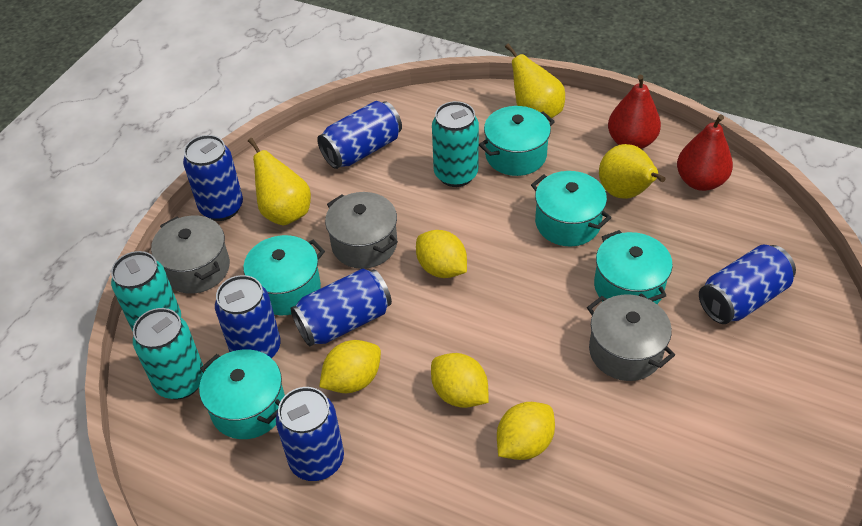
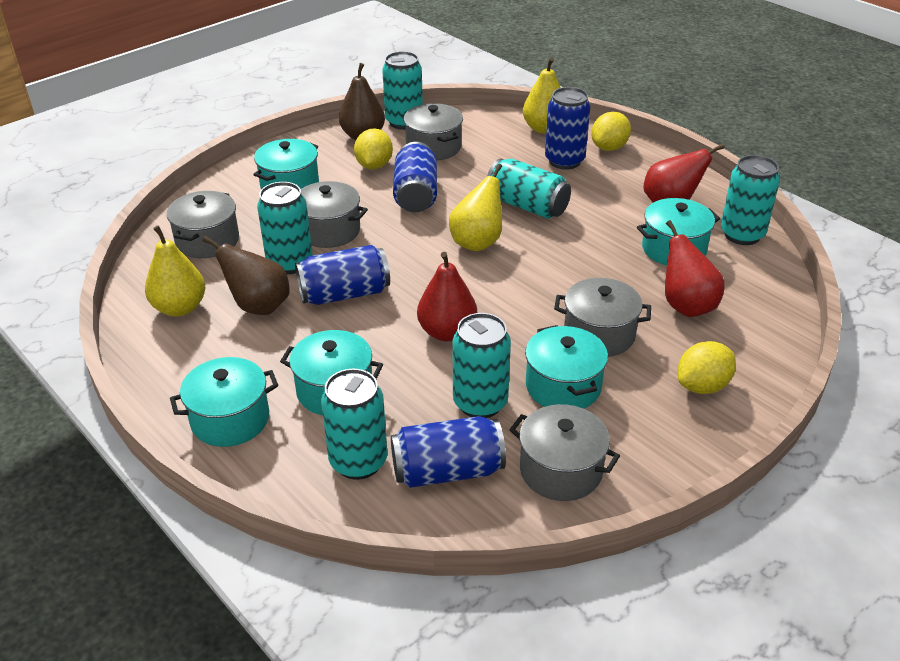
blue can: [183,135,243,221] [215,275,281,358] [276,387,344,481] [291,269,392,347] [317,101,402,169] [699,245,796,324] = 6 -> [295,245,390,305] [391,416,506,488] [393,142,437,212] [545,87,590,170] = 4
brown pear: none = 0 -> [202,236,290,315] [339,63,385,140] = 2
grey pot: [151,216,230,294] [325,192,398,269] [587,294,675,381] = 3 -> [167,191,239,258] [301,181,368,248] [403,103,463,160] [509,404,620,501] [554,278,651,357] = 5
red pear: [608,75,661,149] [677,115,733,191] = 2 -> [417,252,477,341] [643,144,725,202] [665,220,725,317] = 3
turquoise can: [111,251,181,331] [133,308,203,399] [432,101,479,187] = 3 -> [257,182,313,274] [321,369,387,480] [382,51,423,130] [453,313,511,418] [487,158,571,219] [721,155,780,245] = 6
yellow lemon: [319,340,381,393] [416,230,467,278] [431,353,489,408] [497,402,555,460] = 4 -> [354,129,393,169] [591,112,631,151] [678,341,736,394] = 3

